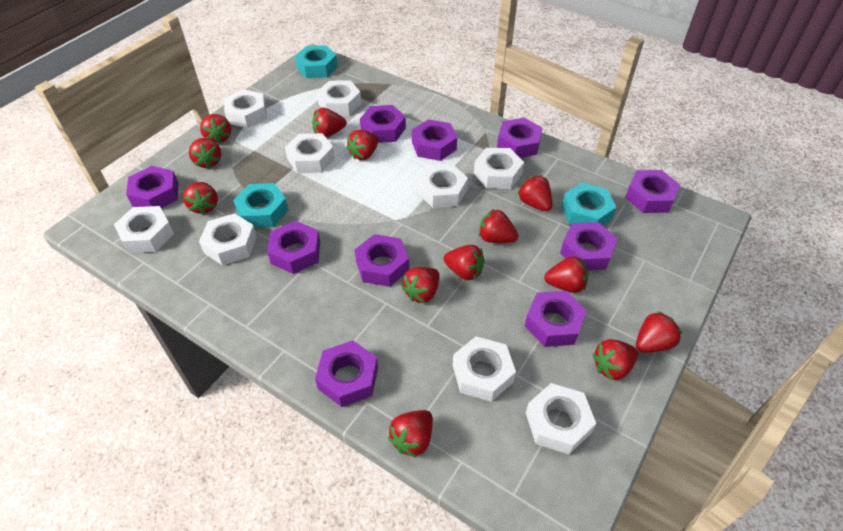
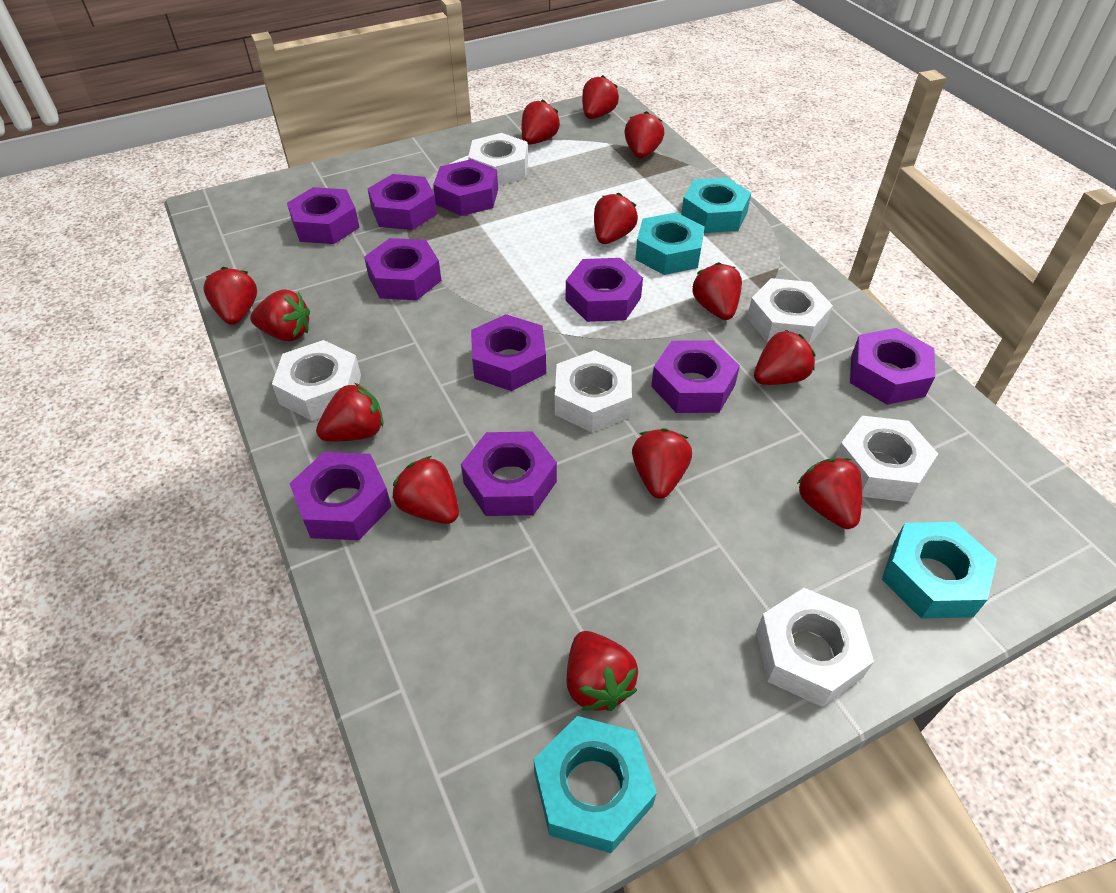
turquoise nut: [233,183,288,228] [295,45,338,78] [562,183,616,226] = 3 -> [533,716,657,853] [635,212,705,275] [681,177,751,233] [882,522,997,619] = 4
white nut: [114,206,174,253] [199,213,257,266] [224,89,267,128] [285,133,335,173] [317,81,362,116] [418,164,468,208] [453,336,516,402] [474,148,524,189] [526,383,596,455] = 9 -> [272,340,361,421] [468,133,528,186] [555,350,632,432] [747,278,833,345] [756,588,874,707] [835,416,938,502] = 6

